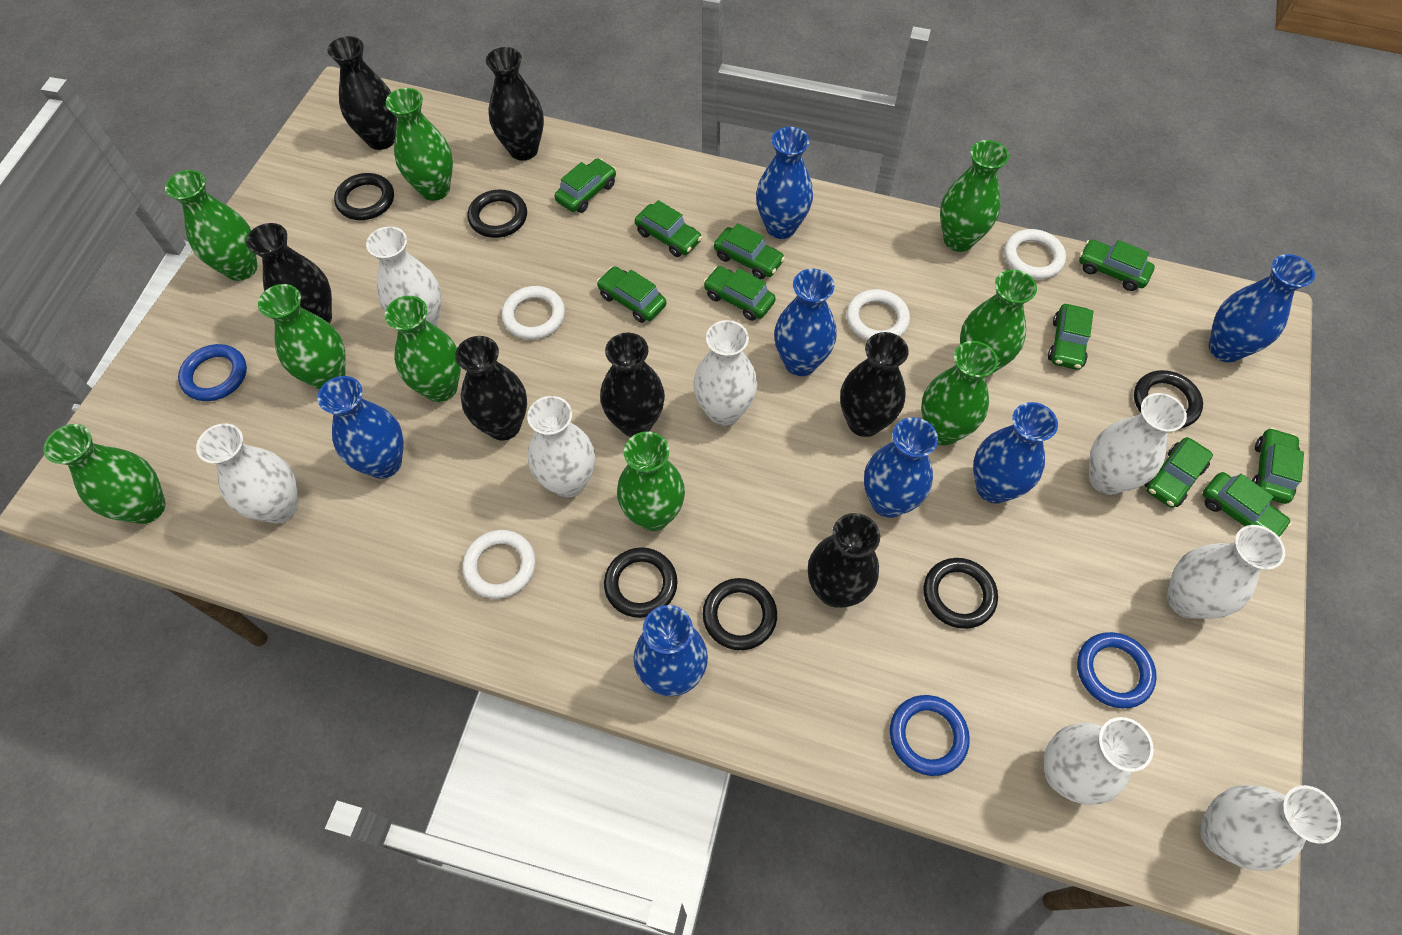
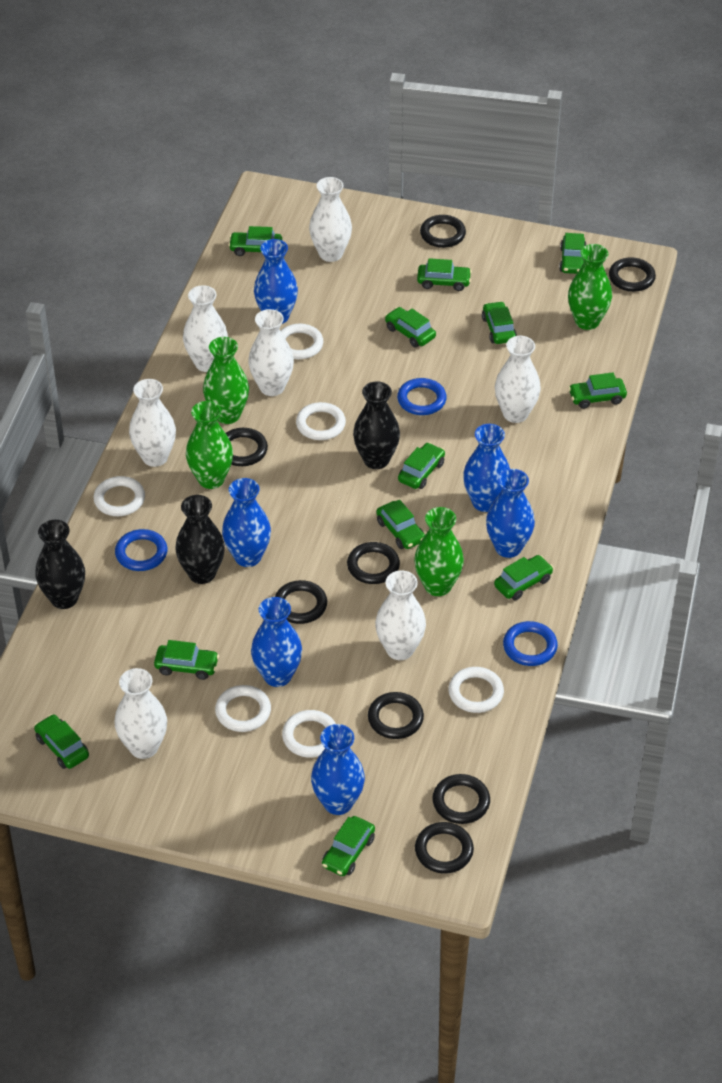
black ring: [334,173,394,220] [467,189,527,238] [604,547,677,618] [703,578,777,650] [923,558,998,629] [1134,370,1203,429] = 6 -> [226,428,268,466] [275,580,327,624] [347,542,400,584] [368,692,424,739] [415,822,474,873] [420,215,466,248] [432,774,490,824] [609,258,656,292] = 8
black vase: [246,223,332,323] [328,36,397,150] [455,336,527,441] [486,47,544,161] [600,333,665,437] [808,513,880,608] [840,332,909,437] = 7 -> [35,520,85,609] [175,495,225,584] [353,381,400,469] = 3
blue vase: [317,376,404,479] [634,605,708,696] [756,127,813,239] [774,269,837,376] [864,417,938,518] [973,402,1058,503] [1209,254,1315,362] = 7 -> [222,478,271,567] [251,597,302,687] [254,239,298,324] [311,724,365,815] [463,424,510,512] [486,469,535,558] = 6
green car: [555,158,616,213] [597,266,666,323] [635,200,702,257] [703,266,776,321] [714,223,785,279] [1048,304,1093,370] [1079,239,1155,291] [1145,437,1213,508] [1202,472,1292,539] [1251,428,1304,504] = 10 -> [34,714,89,769] [154,640,219,680] [228,226,282,256] [322,816,375,876] [376,500,425,549] [385,307,436,347] [398,442,445,489] [417,258,472,291] [482,301,517,344] [494,555,554,600] [559,233,587,274] [568,372,627,409] = 12
green vase: [43,424,166,524] [165,170,257,281] [258,284,346,390] [385,296,461,402] [386,88,453,201] [617,431,685,531] [921,341,998,445] [940,140,1009,252] [960,270,1037,377] = 9 -> [186,401,233,489] [203,337,249,424] [414,507,464,596] [568,244,612,330] = 4
white ring: [462,530,536,599] [502,286,565,340] [846,289,910,341] [1004,229,1066,280] = 4 -> [93,476,145,516] [215,685,271,732] [280,324,323,359] [282,710,336,758] [296,402,346,440] [448,667,504,713] = 6
white vase: [196,423,298,524] [366,226,441,327] [527,396,595,498] [693,320,757,426] [1044,717,1154,805] [1089,393,1187,495] [1167,525,1285,619] [1200,785,1341,871] = 8 -> [114,668,167,759] [129,379,176,467] [183,285,228,372] [248,309,294,396] [309,177,352,262] [375,570,426,660] [495,336,541,423] = 7

